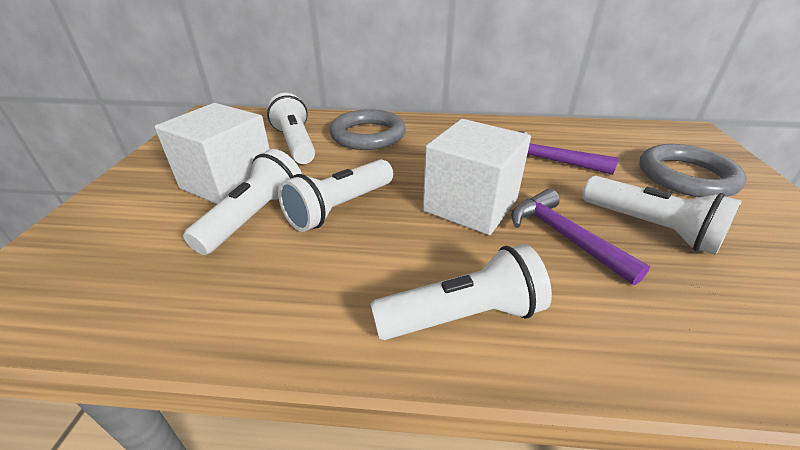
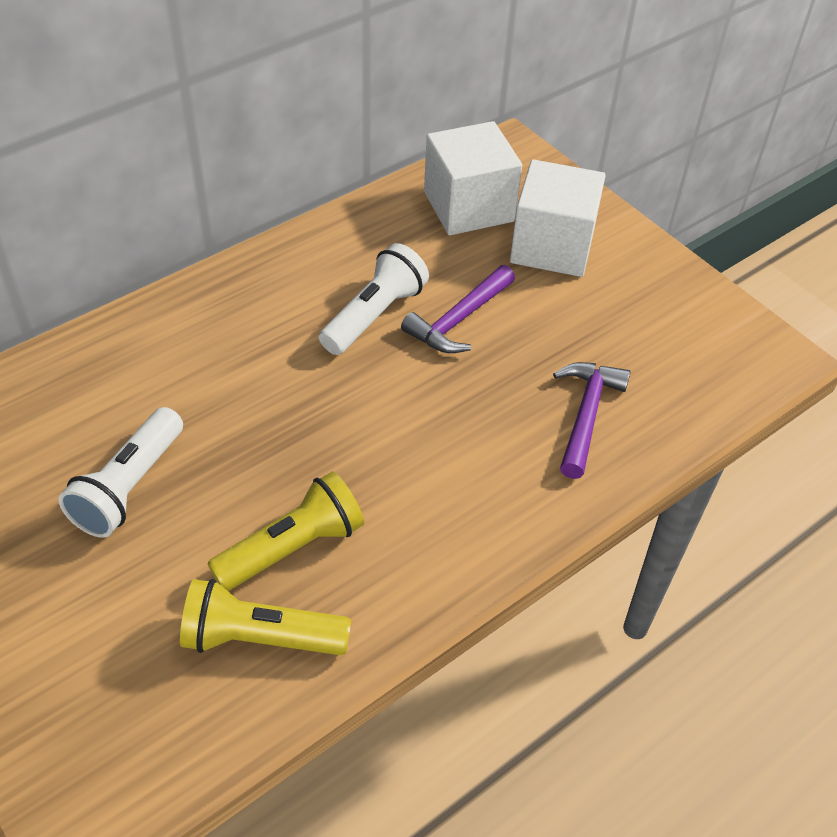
grey ring: [329,109,406,150] [639,144,747,197] = 2 -> none = 0
white flashlight: [183,149,302,255] [267,93,315,164] [278,159,393,232] [370,244,552,340] [582,176,742,255] = 5 -> [58,407,183,538] [319,243,429,355] = 2
yellow flashlight: none = 0 -> [180,579,351,655] [207,471,364,591] = 2

